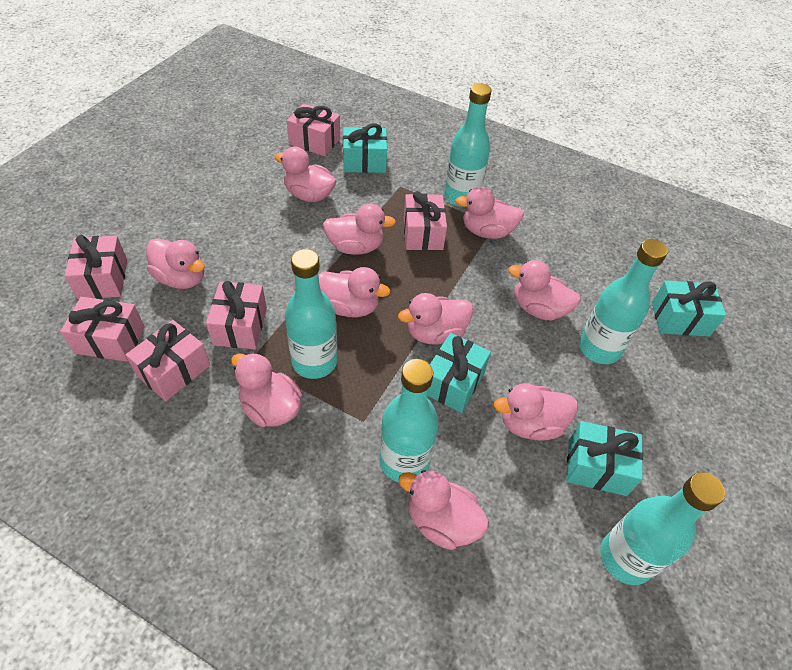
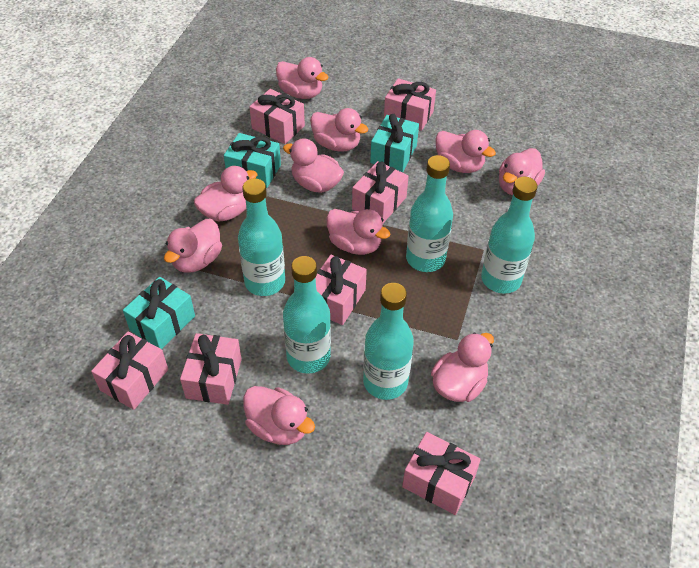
pink gift: [60,297,145,362] [65,235,127,300] [126,320,210,401] [206,281,267,349] [287,103,340,156] [404,191,447,250] = 6 -> [91,332,168,410] [180,333,242,405] [250,89,305,144] [315,255,367,325] [352,161,409,223] [384,78,436,131] [402,432,481,515] = 7
turquoise gift: [343,123,387,173] [428,333,491,413] [566,421,643,496] [652,280,726,337] = 4 -> [123,277,195,349] [224,133,281,188] [370,114,419,172] = 3

